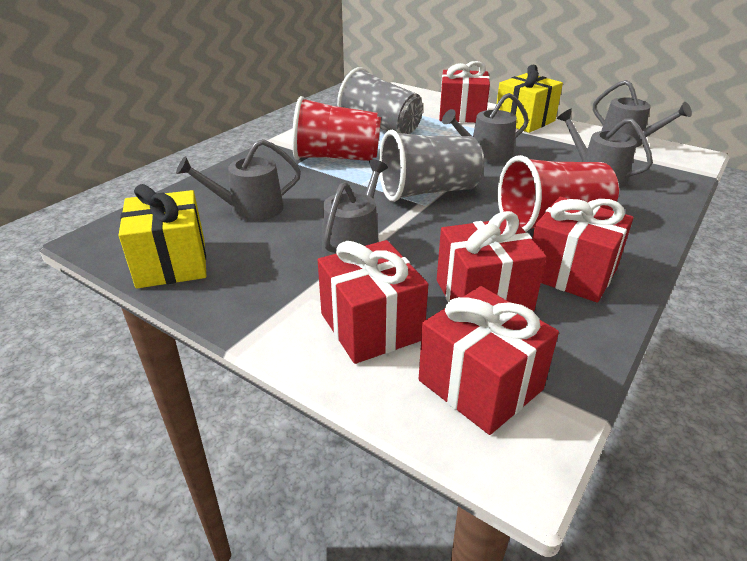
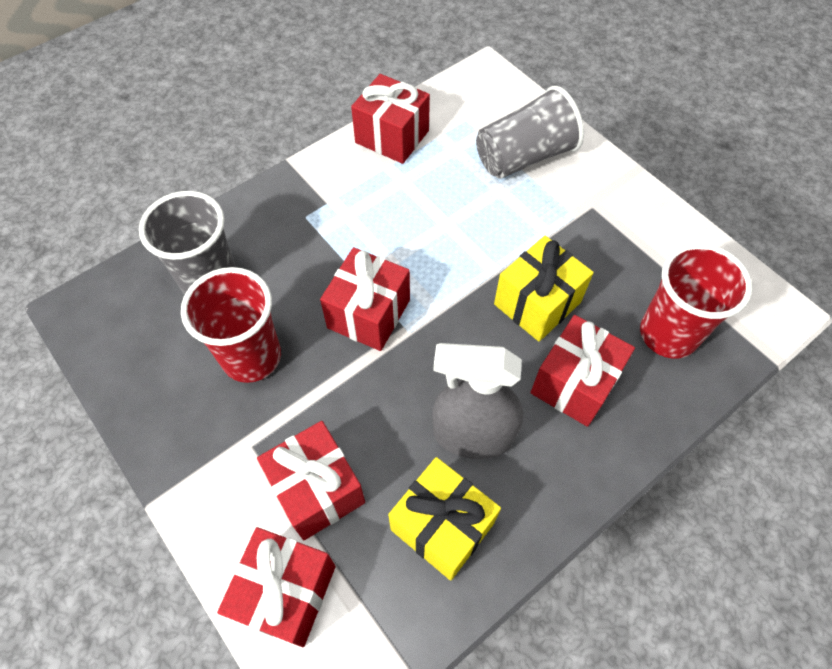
grey spray bottle: none = 0 -> [432,343,524,459] = 1
grey watering can: [176,139,301,221] [322,160,388,257] [442,93,529,163] [557,109,653,188] [593,80,692,147] = 5 -> none = 0

